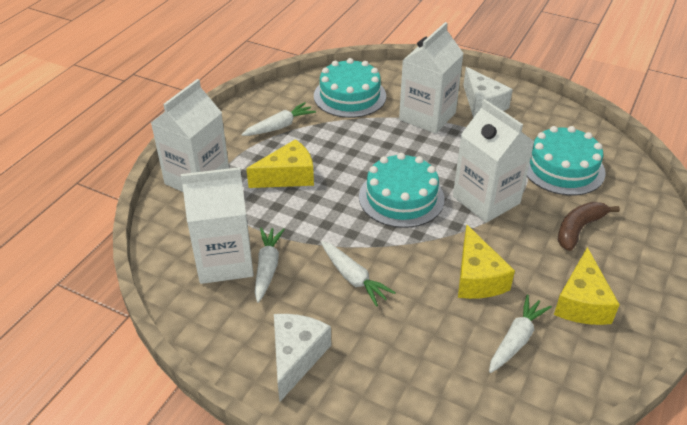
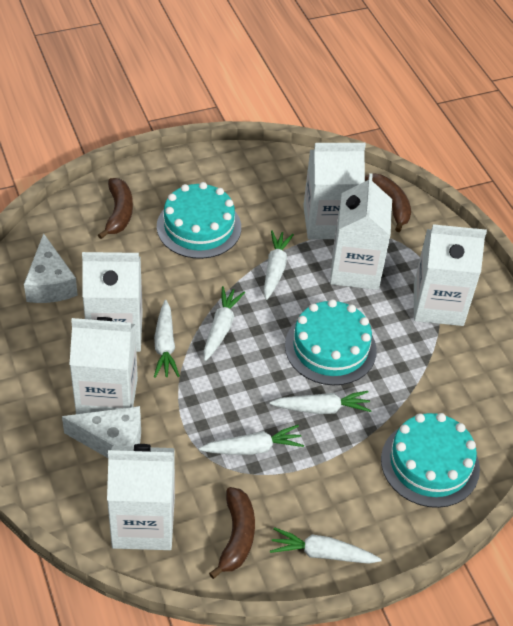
brown banana: [558,202,620,251] = 1 -> [98,178,133,239] [209,487,255,579] [365,174,411,232] = 3
white carrot: [241,102,316,136] [255,228,285,303] [321,241,396,307] [489,295,552,373] = 4 -> [154,300,180,378] [199,425,304,455] [203,286,245,361] [264,230,294,300] [270,391,372,414] [270,527,382,564] = 6
white carton: [151,79,229,192] [181,167,254,284] [399,22,464,134] [453,99,535,223] = 4 -> [69,317,138,414] [82,252,143,352] [107,444,175,550] [303,143,366,239] [330,173,392,290] [414,224,487,326] = 6
yellow cheese: [246,139,314,188] [458,225,515,299] [554,247,620,325] = 3 -> none = 0

